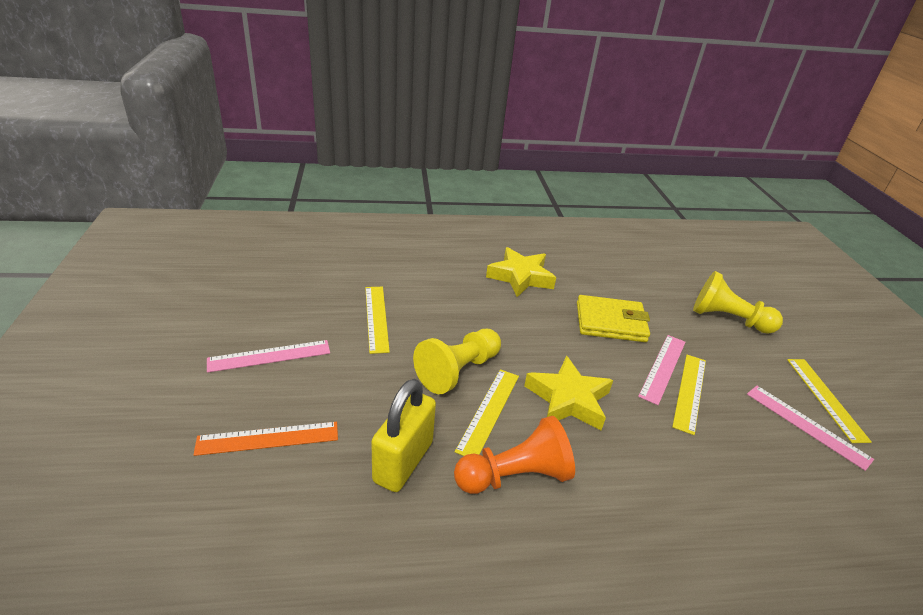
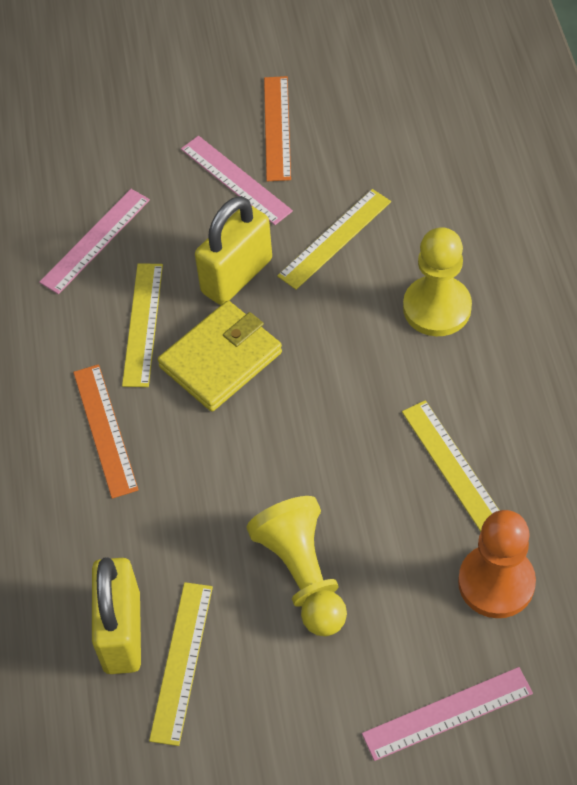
orange ruler: [194,422,338,456] = 1 -> [73,364,139,499] [264,76,291,181] = 2
yellow padlock: [371,379,436,492] = 1 -> [92,557,141,674] [195,196,272,305] = 2
yellow star: [486,247,556,297] [524,356,613,430] = 2 -> none = 0

